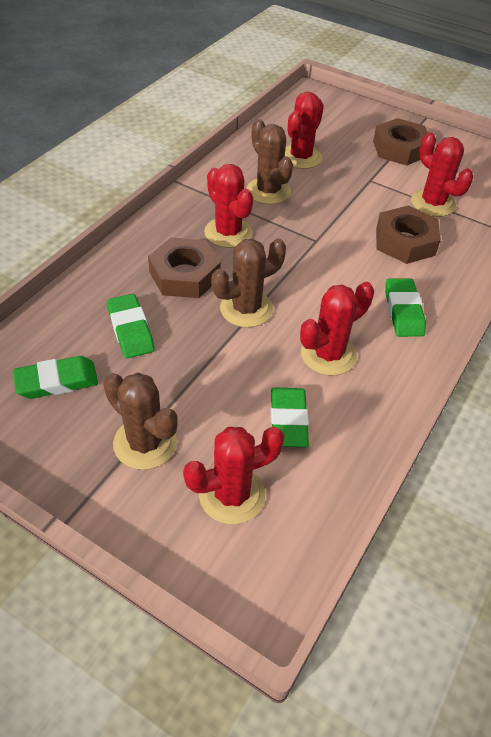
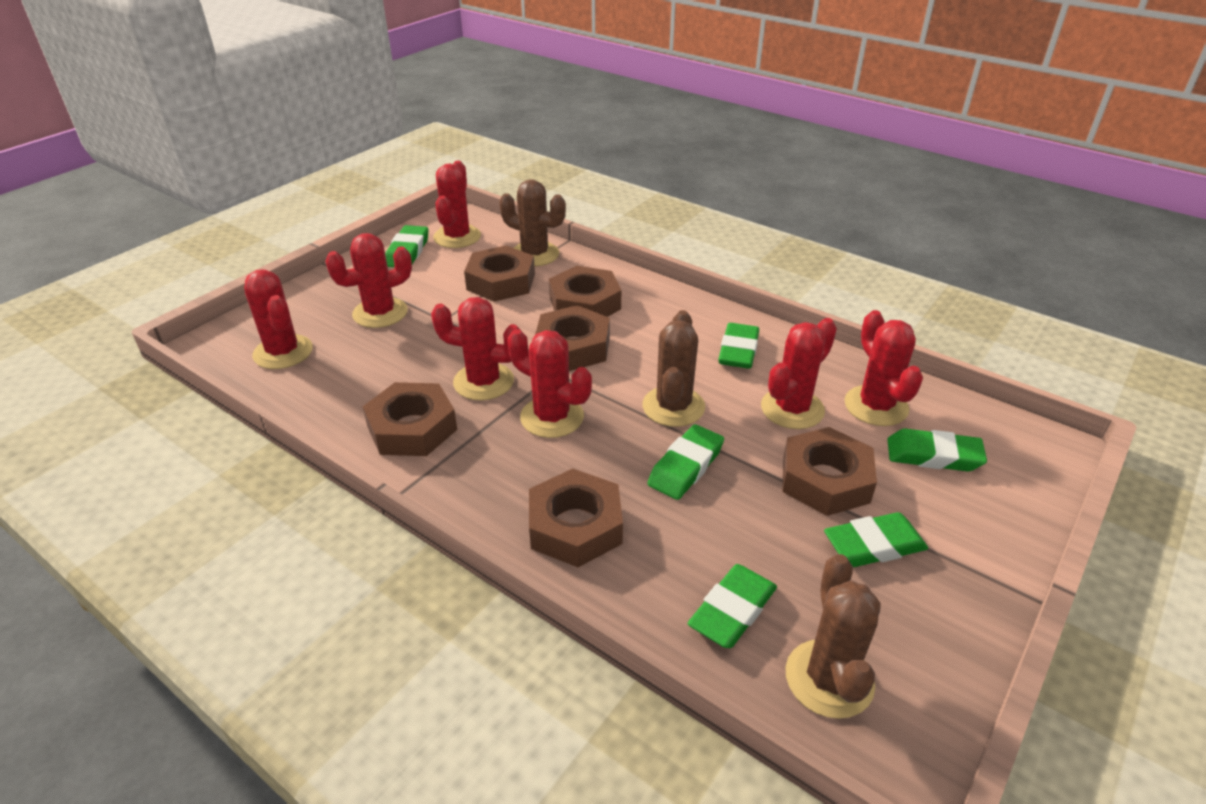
brown nut: [148,238,221,298] [373,118,428,166] [376,206,441,264] = 3 -> [363,382,457,456] [464,245,535,302] [529,469,623,567] [535,305,610,371] [549,266,621,317] [783,427,877,516] = 6
green eraser: [13,356,98,399] [107,294,154,358] [271,387,309,447] [385,279,426,337] = 4 -> [385,225,428,267] [647,424,724,500] [688,564,777,648] [718,323,759,369] [824,512,928,567] [887,429,987,471] = 6
red cactus: [183,427,284,524] [204,164,253,248] [285,92,324,169] [300,282,374,376] [411,132,473,217] = 5 -> [244,269,313,369] [325,233,412,328] [431,297,519,400] [433,161,481,248] [508,329,592,438] [761,318,837,429] [844,310,923,426] = 7

